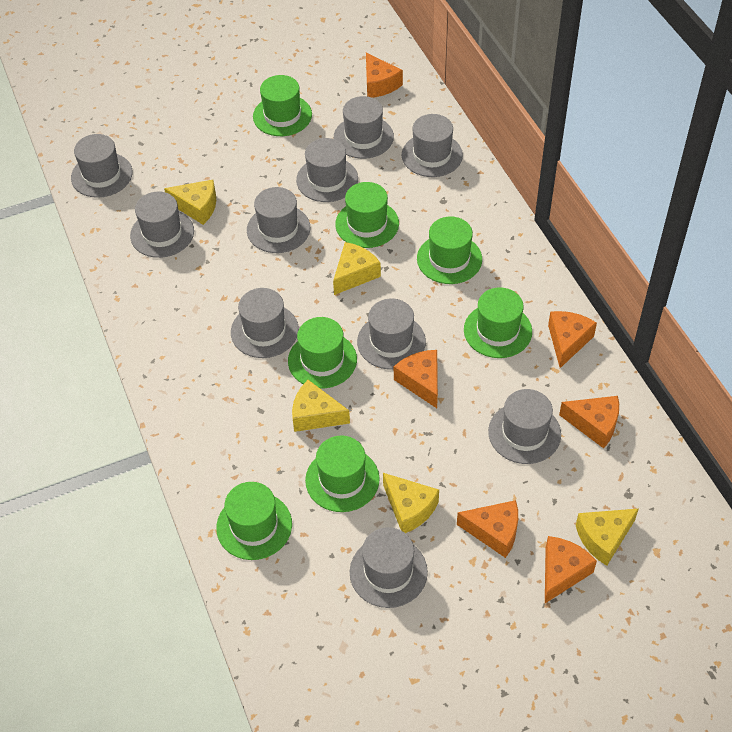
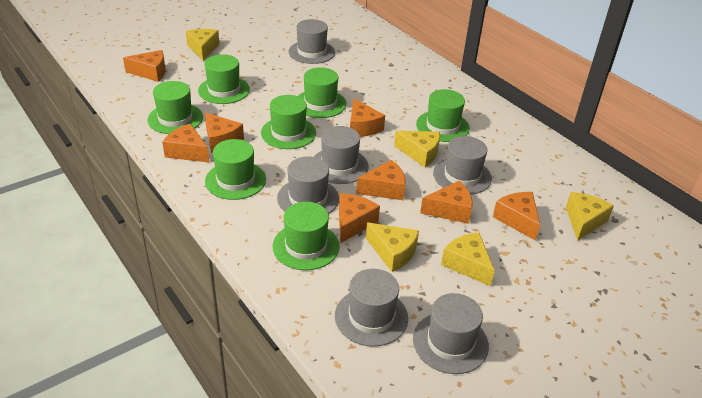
grey hat: [71,134,133,198] [130,191,194,258] [231,288,299,358] [247,187,310,253] [296,138,358,202] [334,96,394,159] [350,527,428,608] [357,298,426,369] [402,114,463,177] [488,389,561,464] = 10 -> [277,156,339,214] [289,19,335,64] [314,126,369,184] [335,269,408,347] [413,293,489,374] [433,136,492,195] = 6
orange cheese: [366,53,403,98] [394,350,438,408] [457,500,518,558] [545,536,597,603] [548,311,597,368] [559,396,619,448] = 6 -> [123,50,166,82] [162,123,210,163] [205,113,244,153] [339,193,380,243] [350,98,385,137] [356,160,406,200] [420,181,473,224] [493,192,540,241] = 8

